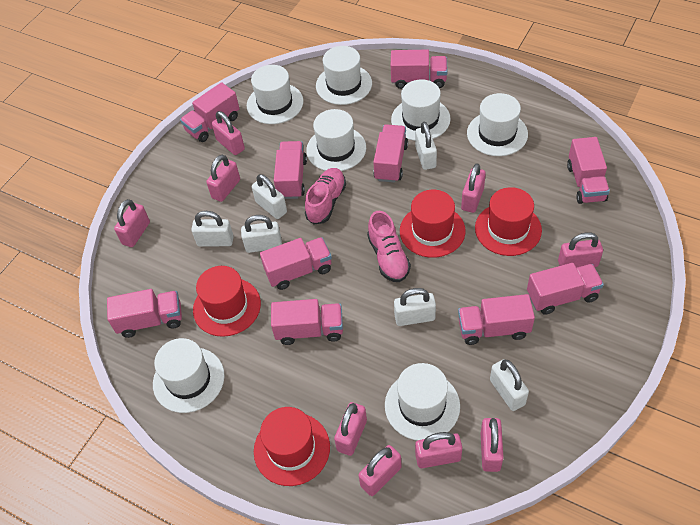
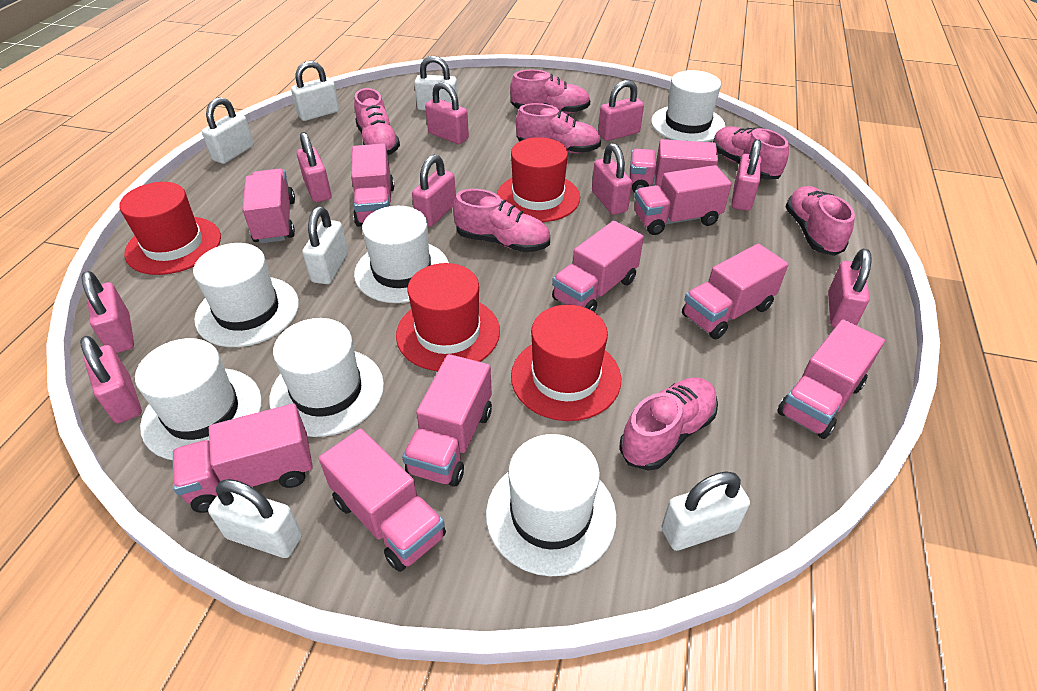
pink shoe: [305,168,346,225] [367,211,411,282] = 2 -> [354,88,400,155] [453,189,550,252] [510,70,590,114] [516,103,601,153] [619,377,718,471] [713,126,789,179] [785,186,855,256] = 7
white hat: [153,338,225,413] [247,65,304,124] [306,109,366,171] [316,46,372,105] [385,363,460,441] [391,79,451,141] [467,93,528,156] = 7 -> [135,338,262,460] [193,243,299,347] [269,318,384,437] [354,206,449,303] [486,434,617,576] [651,70,725,142] = 6

